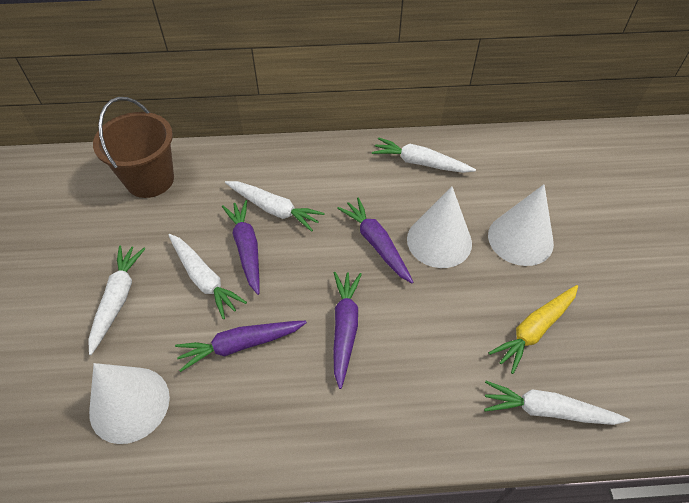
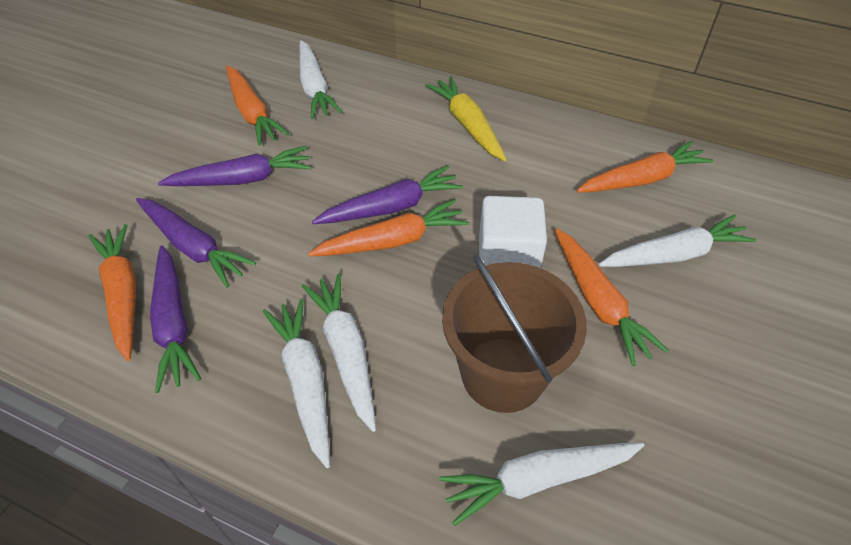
orange carrot: none = 0 -> [89,224,136,361] [226,66,289,146] [308,199,469,256] [554,228,669,366] [576,140,713,193] = 5
white cone: [89,363,170,444] [407,187,472,268] [488,184,554,266] = 3 -> none = 0
white cube: none = 0 -> [479,196,547,268] = 1

